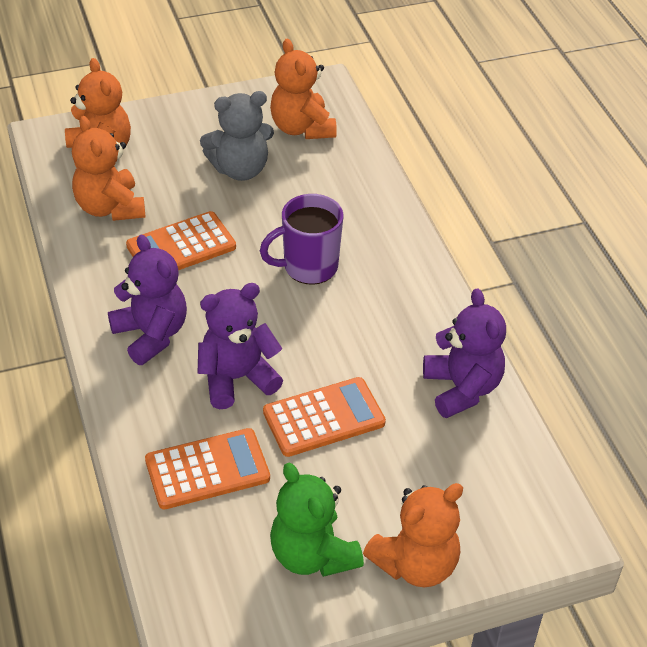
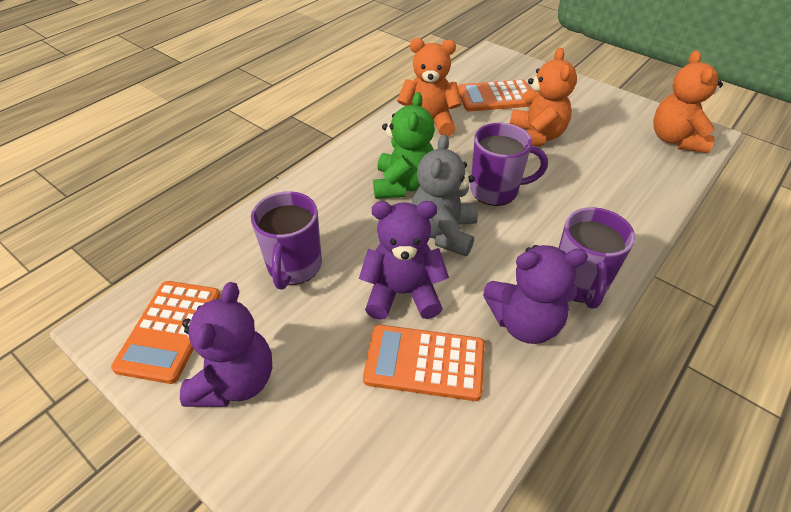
orange teddy bear: [65,58,131,168] [72,116,145,221] [270,39,337,139] [363,483,463,587] = 4 -> [397,38,462,137] [510,48,577,147] [653,50,723,153] = 3
purple mug: [260,194,343,285] = 1 -> [251,191,322,290] [470,123,548,206] [559,207,635,309] = 3

